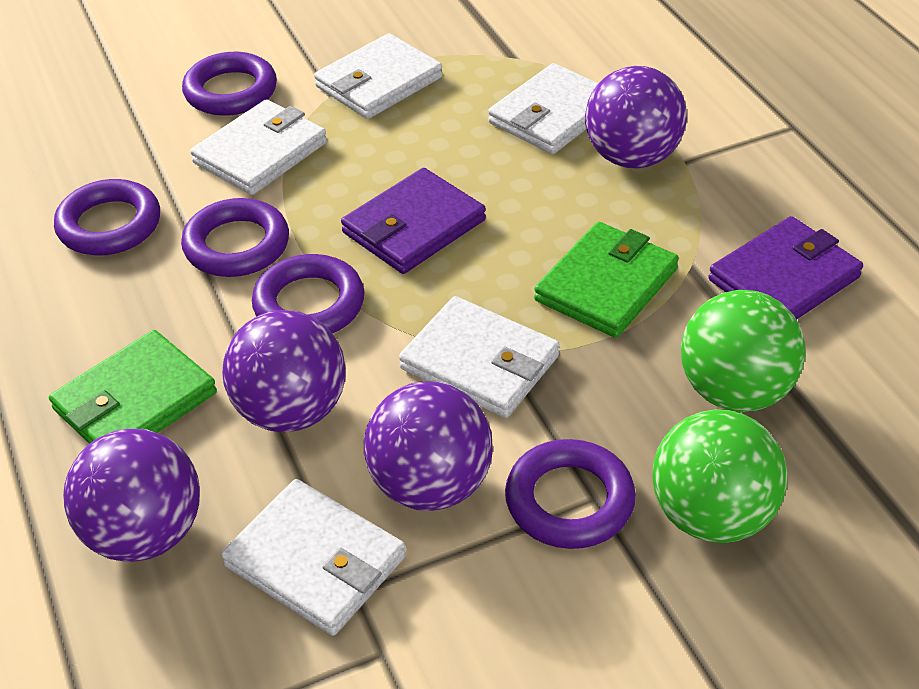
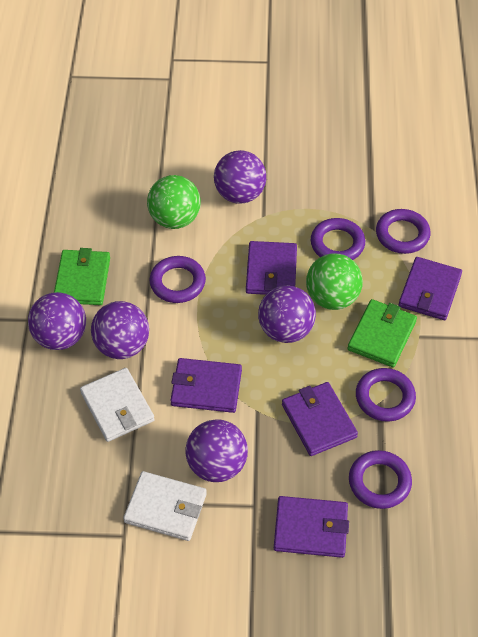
purple ball: [63,429,200,562] [222,310,346,432] [364,382,493,511] [585,66,687,168] = 4 -> [28,292,86,350] [91,301,149,359] [185,419,248,482] [214,150,266,204] [258,285,316,343] = 5
purple wallet: [341,168,486,274] [708,216,863,320] = 2 -> [170,358,242,413] [246,241,297,295] [274,496,349,558] [282,382,358,456] [399,257,462,320] = 5
white wallet: [190,99,327,195] [221,479,406,636] [314,33,443,119] [399,296,560,418] [488,63,598,154] = 5 -> [80,368,155,442] [123,471,207,541] = 2

